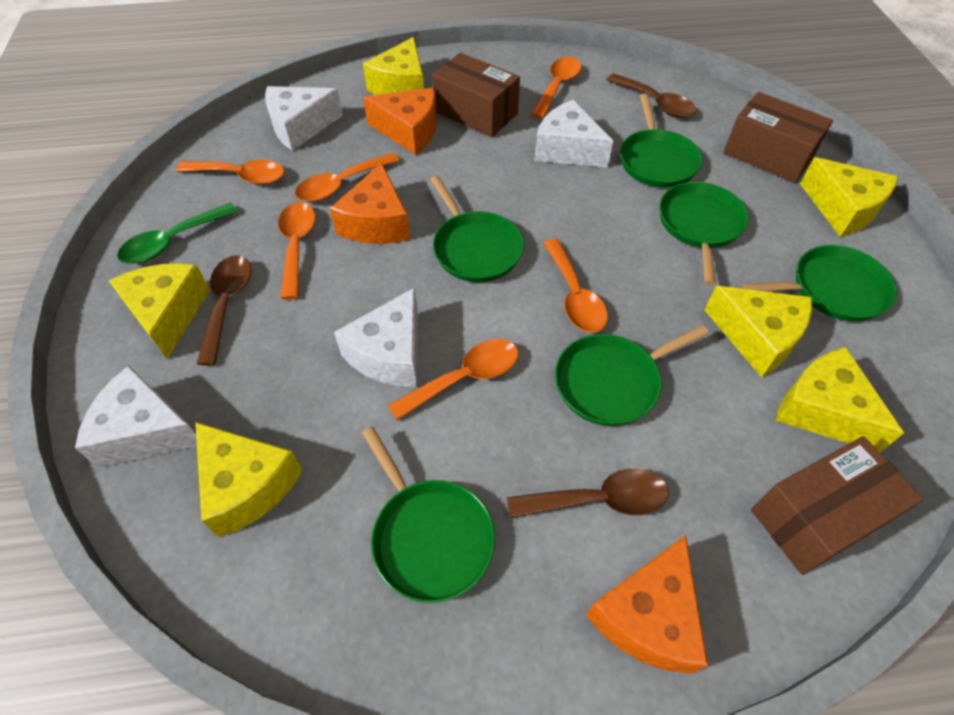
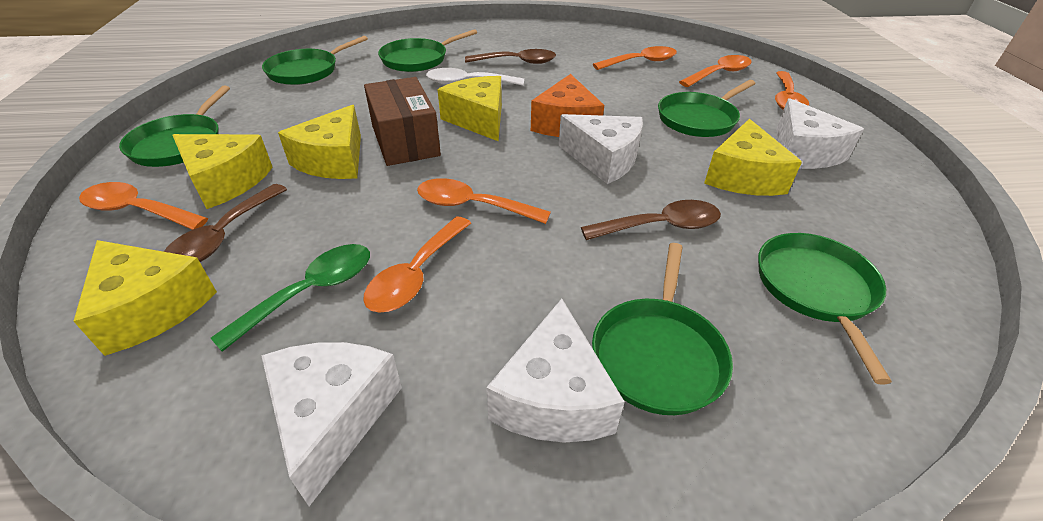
brown box: [432,53,520,137] [723,92,833,183] [751,436,924,575] = 3 -> [364,77,441,166] = 1
orange cheese: [330,163,410,244] [363,88,437,155] [586,535,708,674] = 3 -> [531,74,604,137] = 1
white spoon: none = 0 -> [426,68,524,86] = 1
yellow cheese: [109,263,210,359] [195,422,303,537] [363,37,424,95] [705,286,812,377] [775,347,904,453] [800,157,898,237] = 6 -> [73,240,217,356] [173,134,273,209] [278,105,361,179] [437,76,502,141] [704,119,802,196] = 5

